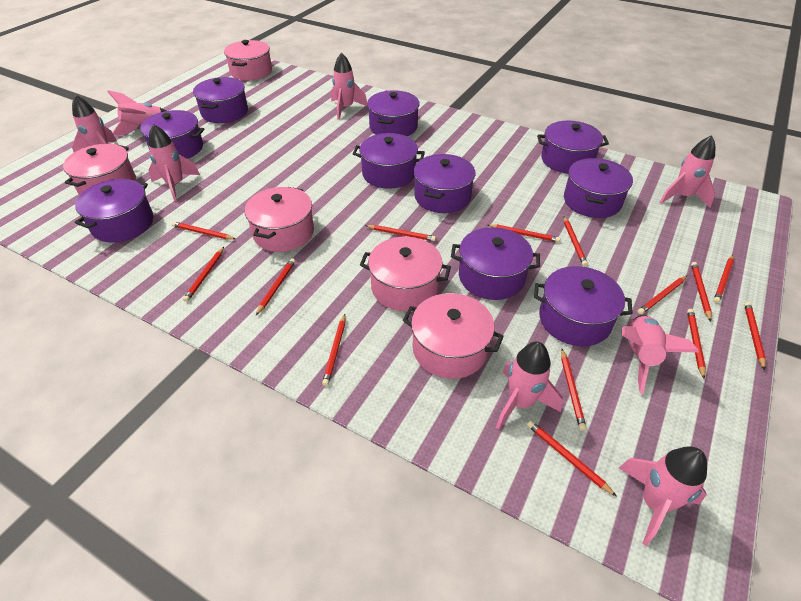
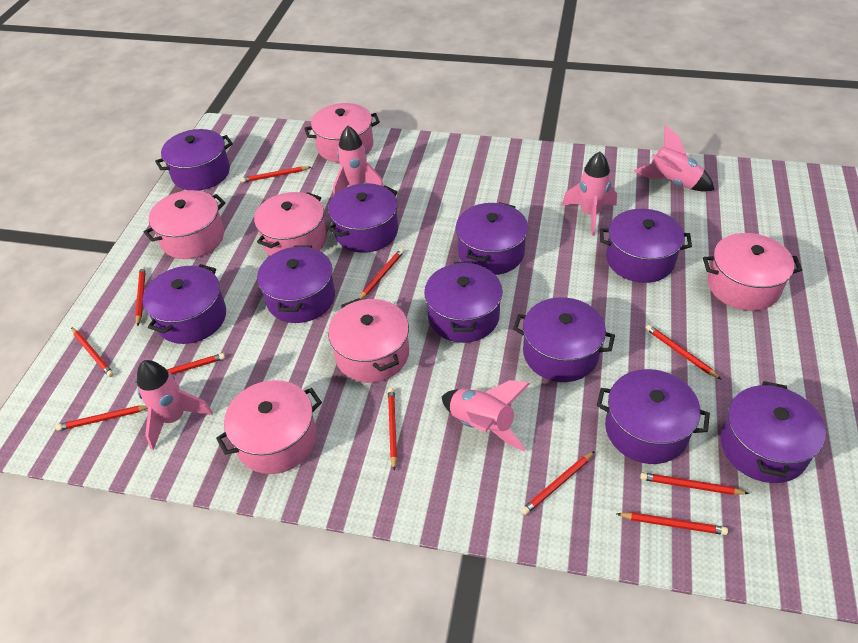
pink pot: [63,144,136,195] [224,40,272,81] [245,187,314,252] [360,237,451,311] [402,293,504,379] = 5 -> [144,190,226,259] [216,380,322,474] [254,192,327,256] [304,103,380,162] [328,298,409,383] [703,233,802,311] = 6
pink rocket: [72,95,117,152] [107,90,166,135] [149,124,200,201] [331,52,368,120] [496,341,563,430] [619,446,707,546] [622,315,699,394] [660,135,715,208] = 8 -> [137,360,213,450] [333,126,384,196] [442,380,530,452] [562,152,617,236] [634,125,714,191] = 5
red pencil: [172,222,235,240] [183,247,224,302] [256,258,295,315] [322,314,345,386] [365,225,436,241] [488,224,560,242] [527,420,617,497] [561,349,586,431] [564,216,588,266] [638,276,687,315] [687,309,706,379] [691,262,712,321] [714,254,734,303] [744,302,766,370] = 14 -> [56,405,148,431] [71,327,114,377] [135,266,146,326] [135,353,225,383] [241,166,311,183] [359,249,404,300] [388,388,397,471] [521,451,595,515] [617,512,728,535] [640,473,749,495] [645,325,722,380] = 11

